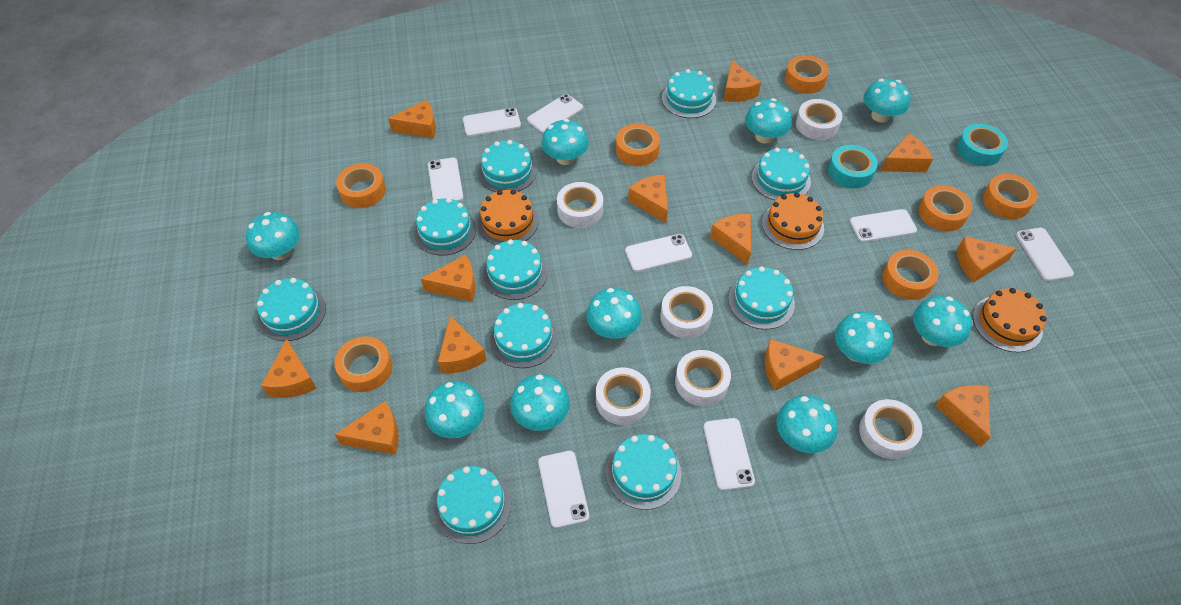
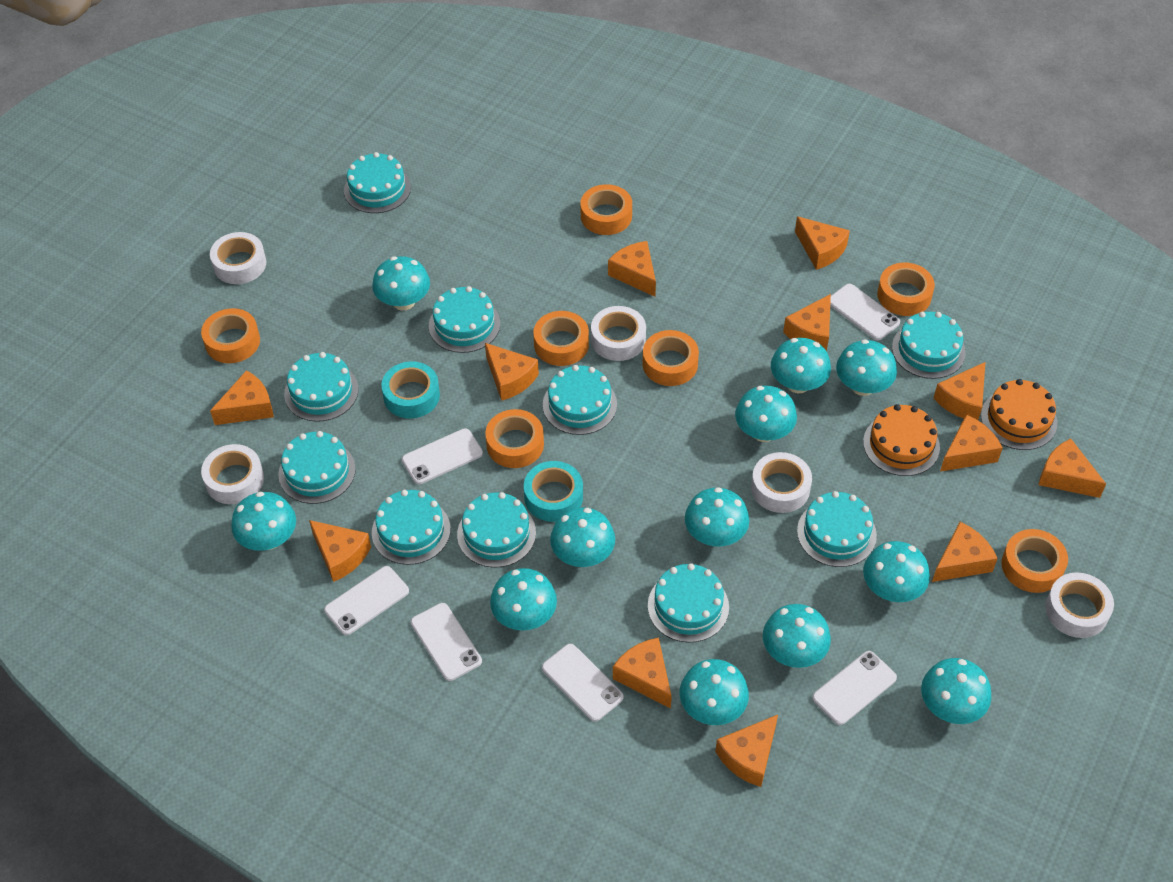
orange cake: [477,190,538,245] [762,192,824,250] [973,288,1046,352] = 3 -> [863,404,940,476] [981,379,1057,450] = 2
turquoise mushroom: [246,212,300,260] [425,381,485,438] [510,374,570,431] [541,119,589,165] [586,288,642,339] [745,98,792,144] [777,395,838,453] [835,312,893,364] [863,79,911,122] [913,296,972,347] = 10 -> [231,492,296,551] [372,256,430,310] [490,568,557,631] [550,507,615,567] [680,659,749,725] [685,487,749,546] [735,386,797,442] [763,604,831,668] [771,338,831,393] [836,339,897,396] [863,541,930,602] [921,658,991,724] = 12
white phone: [428,158,464,202] [463,108,521,137] [527,94,583,133] [538,451,589,528] [625,234,692,272] [703,418,755,491] [850,209,917,242] [1016,228,1074,281] = 8 -> [324,566,409,635] [402,428,483,484] [411,603,482,681] [542,644,624,721] [812,651,897,725] [830,284,900,340] = 6
white tape: [557,182,603,228] [596,367,651,425] [660,286,713,338] [675,350,731,406] [796,99,842,140] [859,399,922,459] = 6 -> [201,444,264,504] [210,232,266,284] [591,306,646,361] [751,452,812,513] [1045,572,1114,638] = 5

